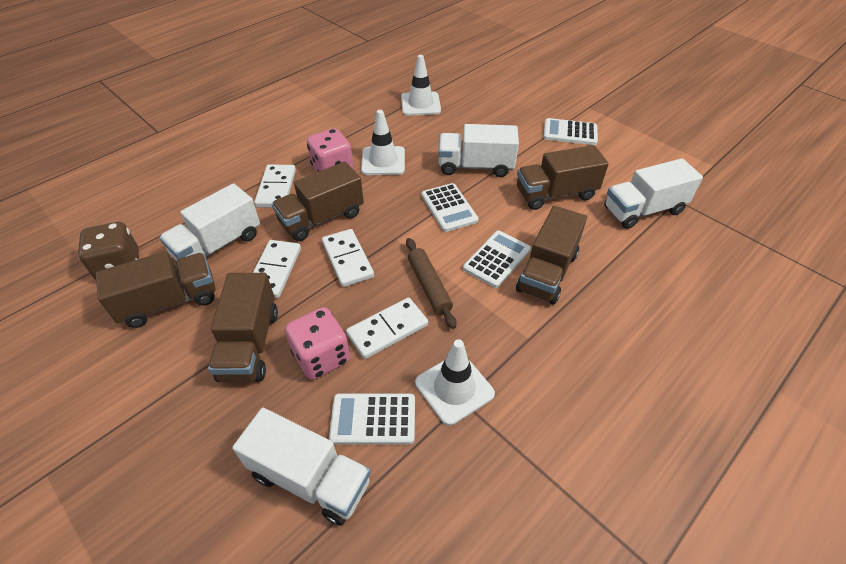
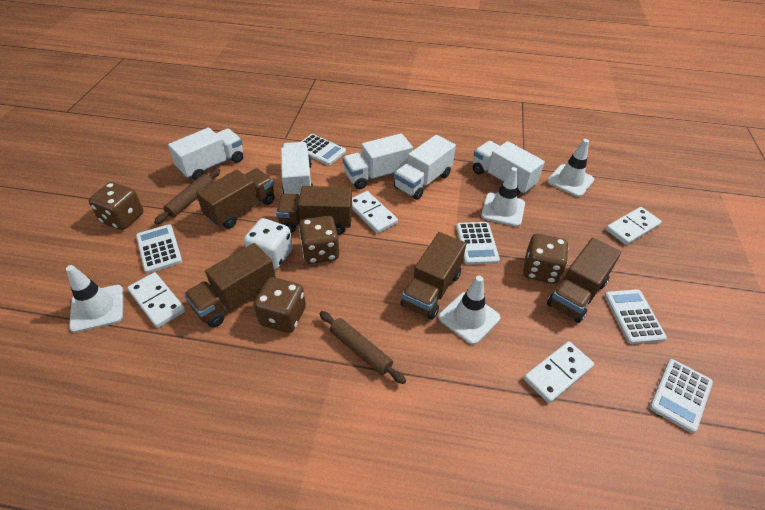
brown dice: [78,222,139,280] = 1 -> [89,182,143,230] [254,277,306,333] [299,216,339,264] [523,233,568,284] = 4
brown rolling pin: [406,238,457,329] = 1 -> [154,169,220,224] [319,311,406,384] = 2
pink dice: [285,307,350,380] [307,128,353,172] = 2 -> none = 0
white calculator: [329,393,415,445] [421,183,479,232] [463,230,531,288] [543,118,598,145] = 4 -> [136,224,182,273] [301,134,346,165] [456,222,500,265] [605,289,667,344] [650,359,713,433] = 5
white dice: none = 0 -> [244,218,293,269] = 1
white traffic cone: [361,110,405,175] [401,55,441,116] [415,339,495,425] = 3 -> [66,265,123,333] [438,276,500,345] [481,167,525,227] [547,139,594,197] = 4
white truck: [159,183,260,261] [232,408,371,526] [438,124,519,177] [604,158,703,229] = 4 -> [168,128,243,180] [281,142,313,195] [343,133,413,189] [394,135,456,200] [473,141,545,194] = 5

